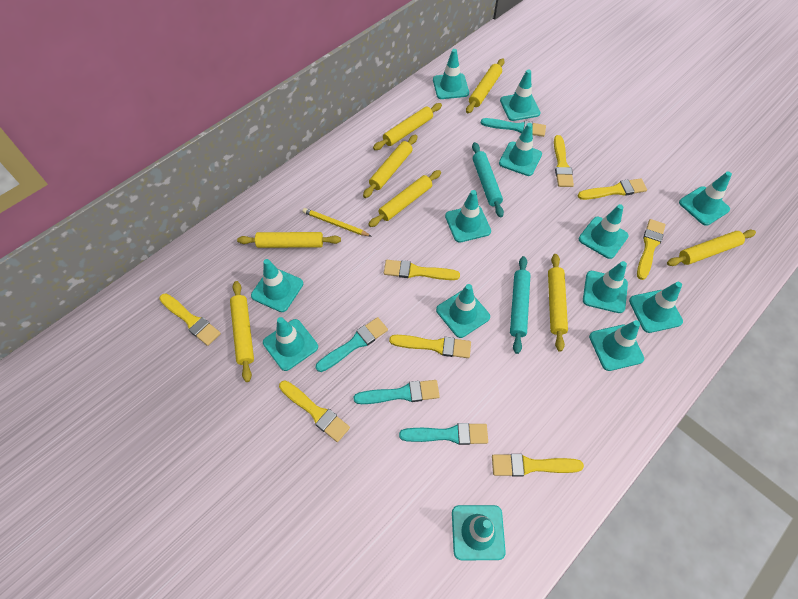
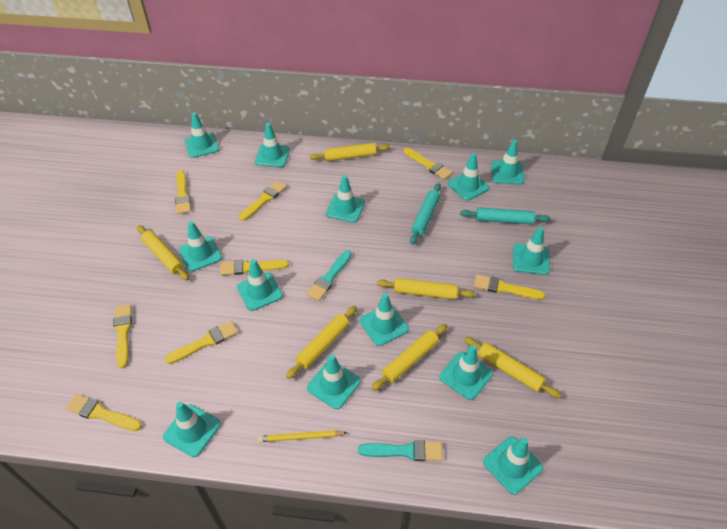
turquoise brush: [316,317,388,372] [354,380,440,404] [399,423,488,445] [481,118,546,137] = 4 -> [307,251,352,301] [358,440,443,461] = 2
yellow rolling pin: [230,281,254,382] [237,232,341,248] [363,134,417,198] [368,170,441,227] [373,103,442,150] [466,58,504,114] [548,254,568,352] [667,230,756,266] = 8 -> [137,225,189,280] [286,306,357,379] [310,143,390,161] [372,324,448,391] [377,278,475,300] [464,337,561,398] = 6

